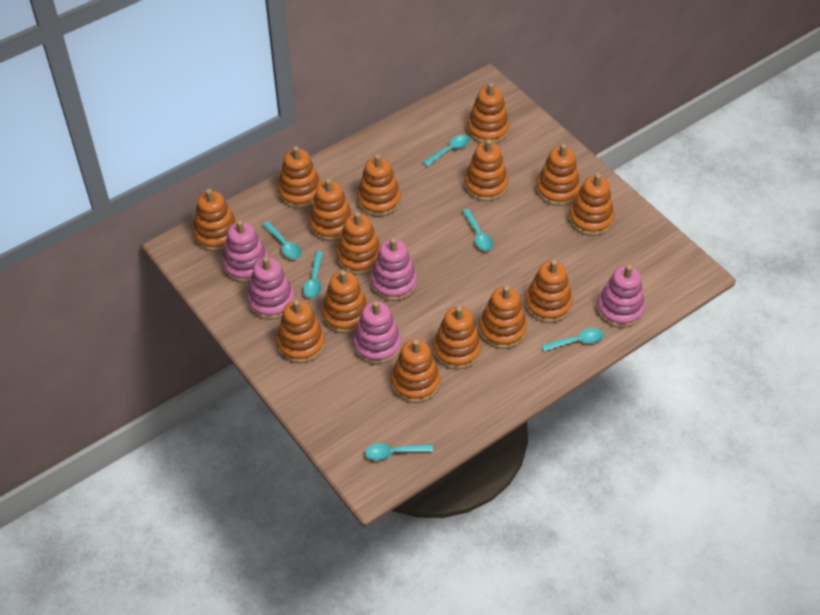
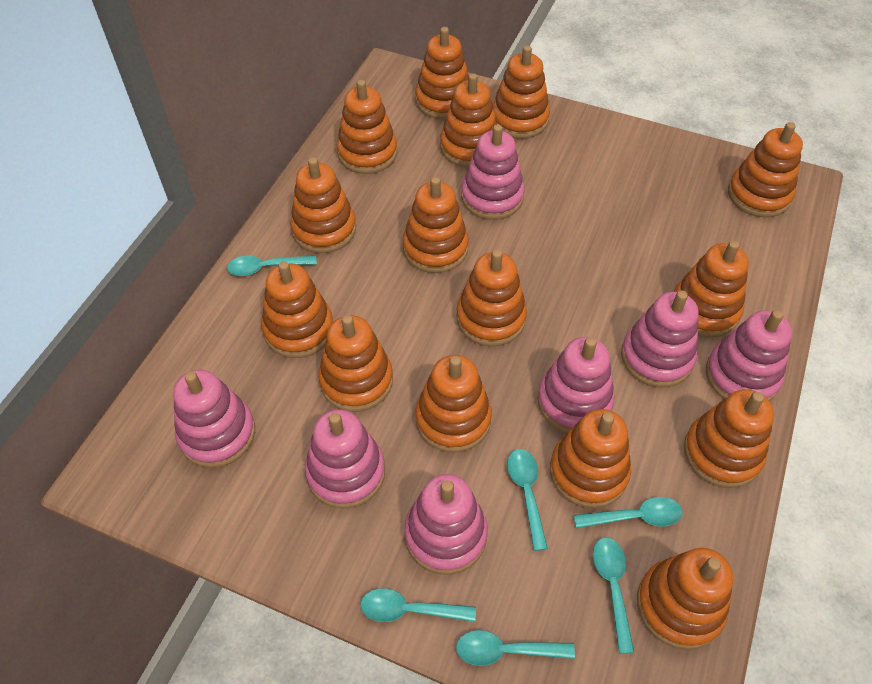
pink stacking toy: [222,220,268,283] [247,256,295,320] [353,301,401,364] [370,238,417,301] [597,265,645,328] = 5 -> [173,370,255,468] [305,409,385,509] [404,474,488,575] [461,124,525,220] [537,337,615,433] [621,290,699,387] [706,310,792,401] = 7

